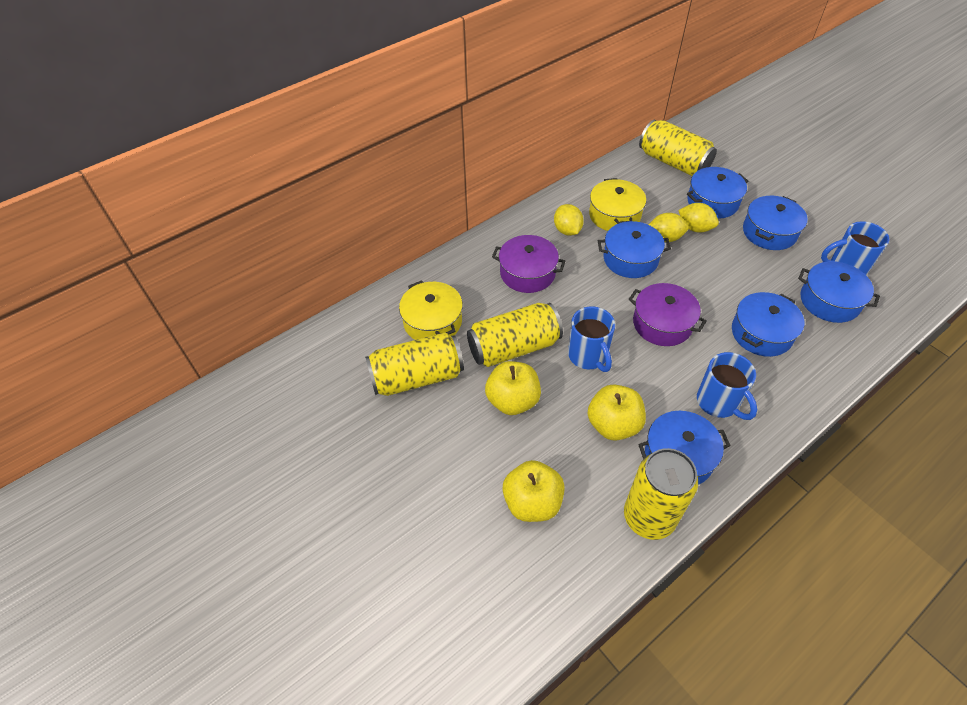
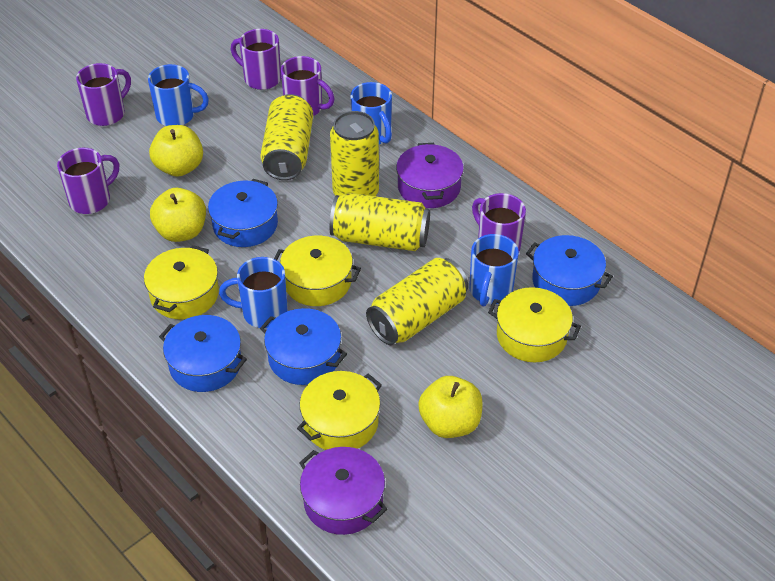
blue mug: [568,306,615,372] [697,352,757,420] [821,221,889,275] = 3 -> [148,64,209,126] [219,257,288,328] [350,82,392,144] [469,234,519,306] = 4
blue pot: [598,221,671,278] [638,411,731,485] [687,167,748,219] [732,292,804,357] [743,196,808,250] [798,261,880,323] = 6 -> [159,315,247,392] [208,179,278,247] [260,308,347,385] [526,235,613,306] = 4
purple mug: none = 0 -> [57,148,119,214] [76,63,131,126] [231,29,281,90] [281,56,335,116] [472,193,526,252] = 5
yellow lemon: [554,204,584,236] [648,213,689,242] [678,203,719,232] = 3 -> none = 0
yellow pot: [399,280,463,340] [589,178,646,231] = 2 -> [144,245,219,319] [274,236,361,306] [297,371,382,450] [488,287,581,362] = 4

